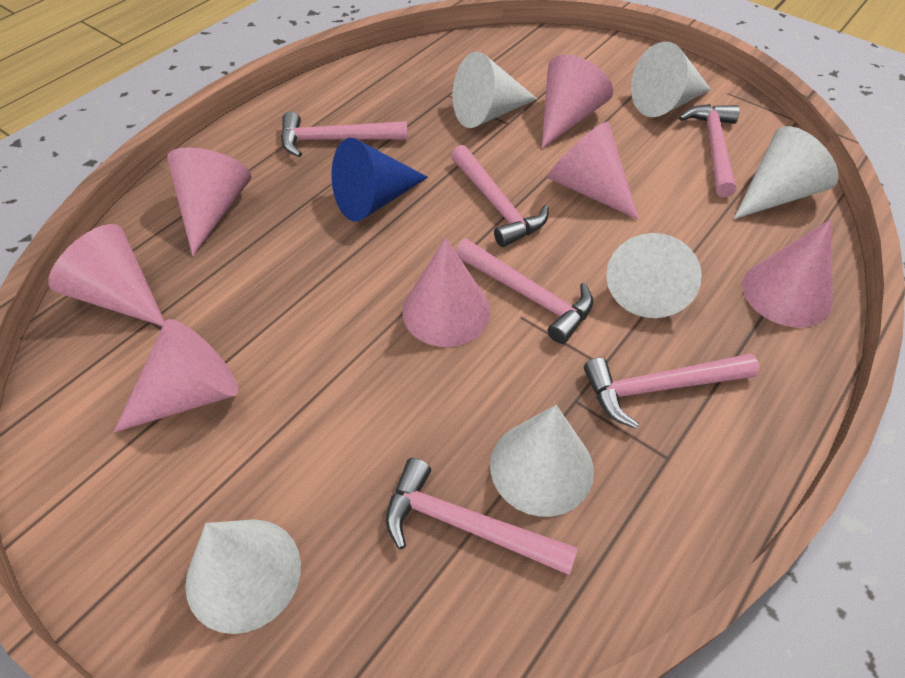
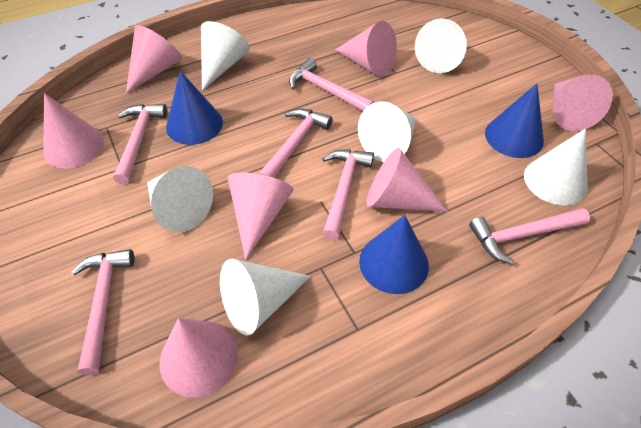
blue cone: [332,138,428,222] = 1 -> [166,71,223,145] [359,215,429,294] [485,84,544,158] = 3

